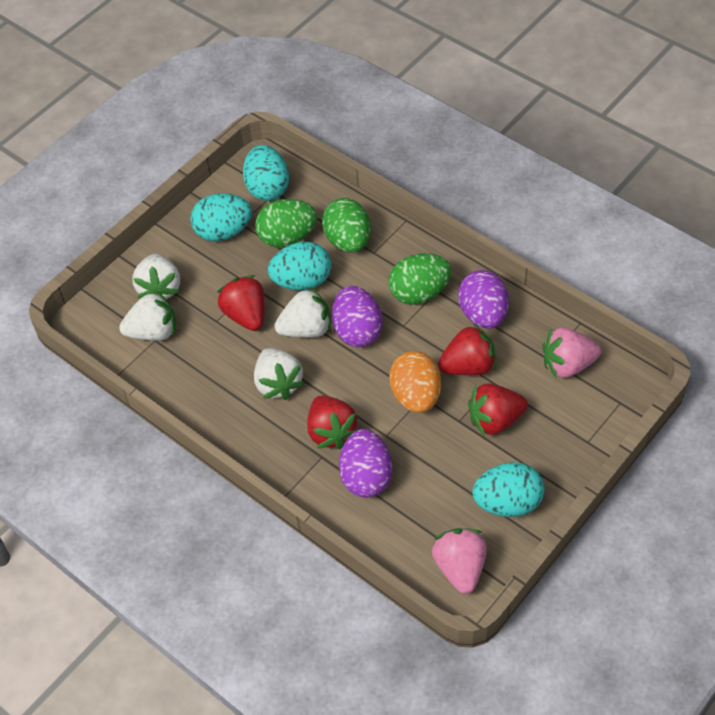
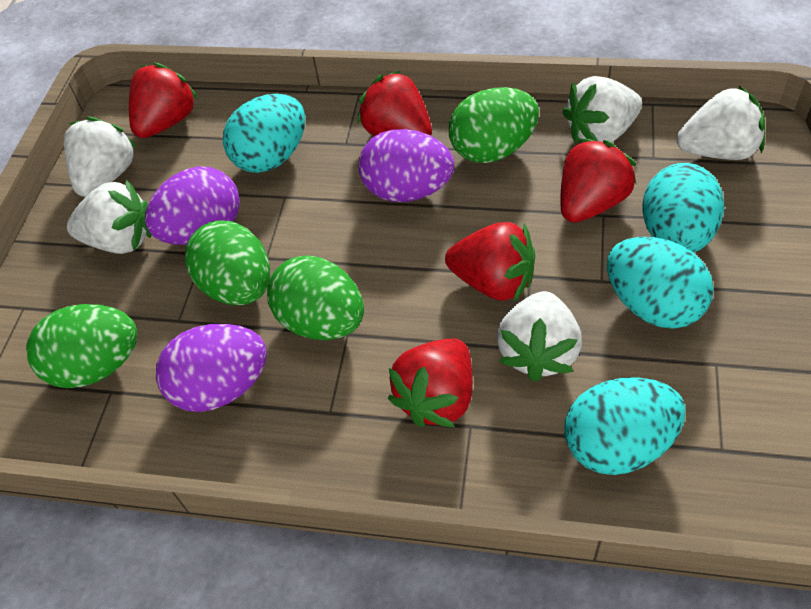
green egg: [255,199,317,248] [322,198,371,253] [388,253,451,305] = 3 -> [26,304,137,388] [185,220,270,305] [267,255,364,340] [449,87,539,163] = 4
orange egg: [389,351,441,413] = 1 -> none = 0
pink strawberry: [432,528,487,594] [543,328,601,378] = 2 -> none = 0
red strawberry: [217,275,265,331] [307,396,357,449] [438,323,497,375] [468,383,528,436] = 4 -> [129,63,198,138] [357,70,432,136] [388,338,473,427] [445,222,535,302] [560,139,637,223] = 5
white strawberry: [119,291,176,341] [133,254,180,299] [254,348,304,400] [275,288,331,338] = 4 -> [64,116,137,197] [67,179,151,254] [497,291,582,382] [563,76,642,143] [676,86,765,160] = 5

